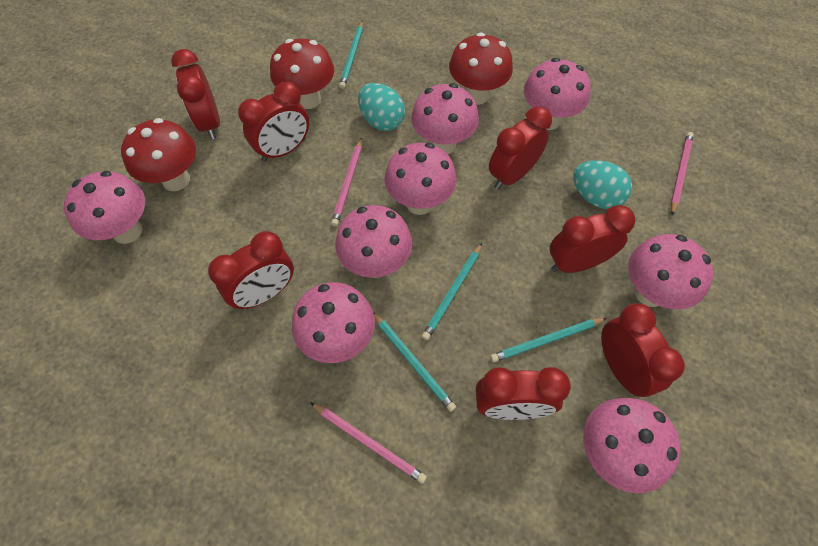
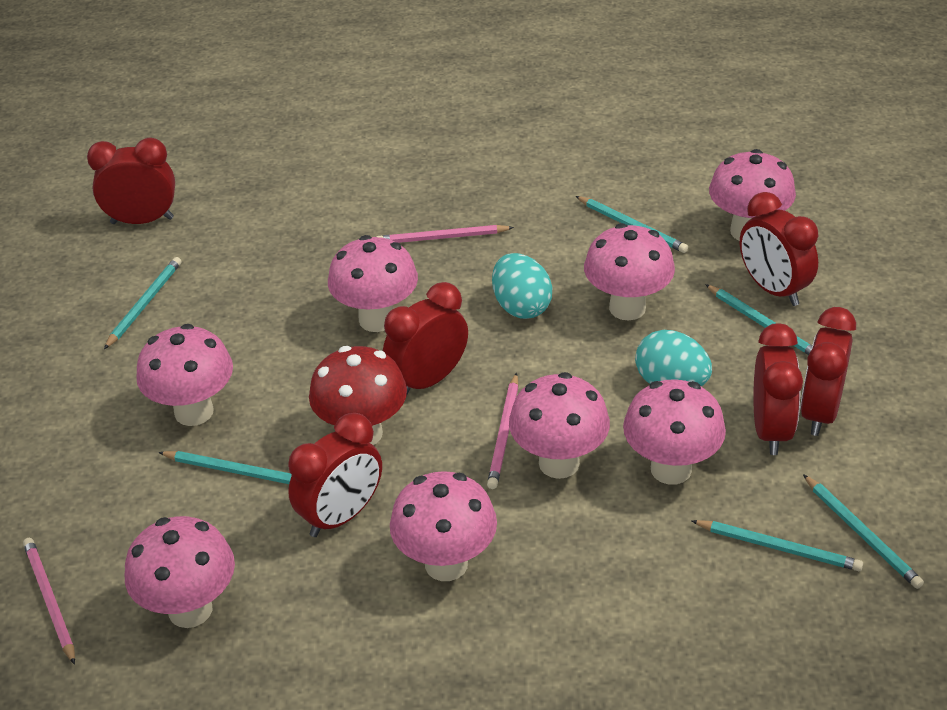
red clock: [171,49,220,139] [208,231,294,309] [238,82,309,162] [476,367,571,420] [489,106,552,189] [550,205,635,273] [601,303,685,397] = 7 -> [87,138,175,224] [288,413,382,537] [383,282,468,396] [740,192,818,306] [753,323,803,455] [800,307,856,436] = 6
red mushroom: [121,118,196,191] [270,39,334,109] [449,32,513,105] = 3 -> [309,346,407,445] = 1
turquoise pencil: [339,21,363,89] [373,312,456,412] [422,243,482,340] [490,318,607,362] = 4 -> [104,257,181,349] [158,451,292,484] [576,196,688,253] [692,520,863,571] [705,284,812,355] [803,474,924,589] = 6

